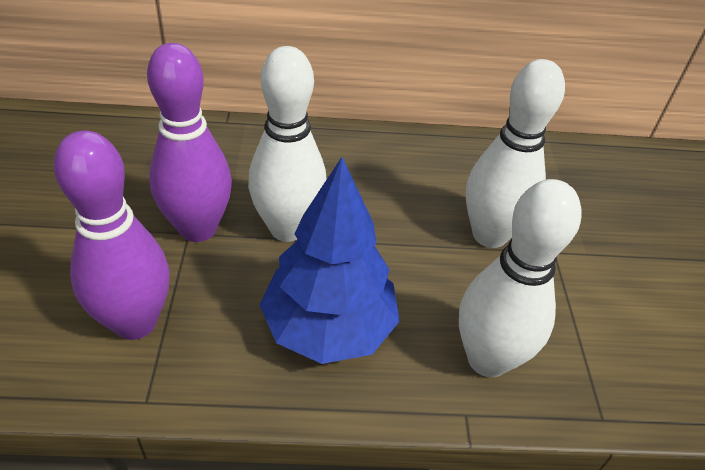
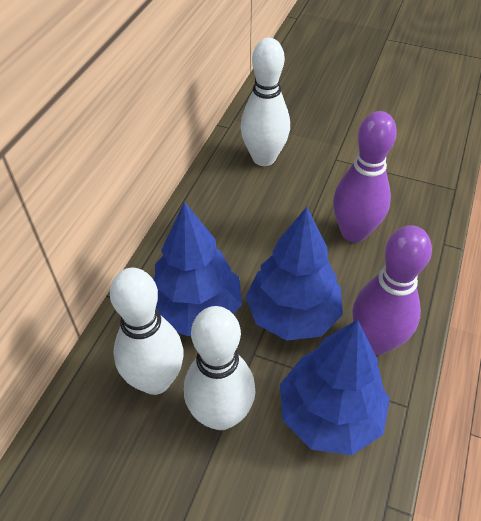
blue tree: [260,157,400,364] = 1 -> [153,202,242,336] [245,207,343,341] [280,320,390,455] = 3

